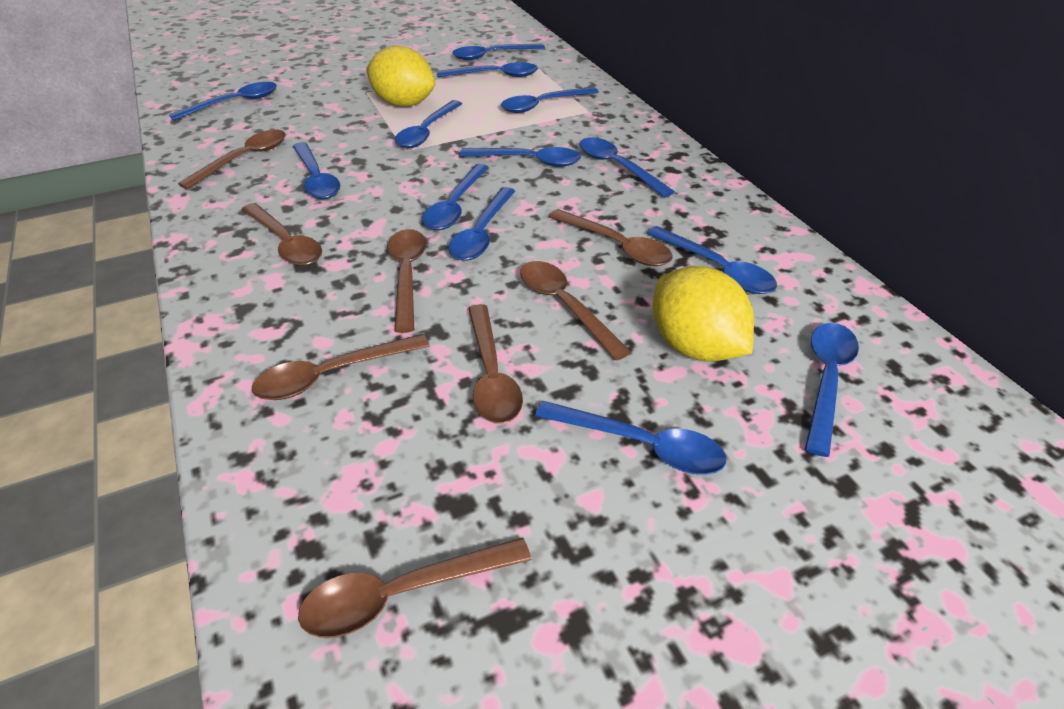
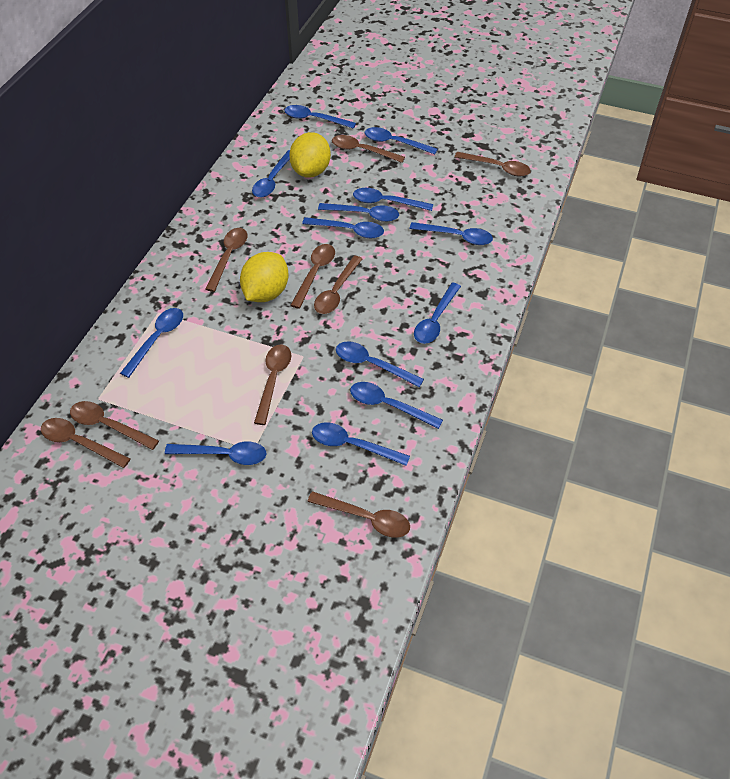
brown spoon: [178,130,286,189] [242,203,322,266] [252,334,430,400] [298,538,531,638] [387,229,427,333] [468,304,523,424] [520,261,631,361] [549,209,673,266] = 8 -> [41,418,131,468] [70,401,159,450] [205,228,248,292] [254,345,292,425] [290,244,335,309] [307,491,410,538] [314,255,362,314] [332,135,405,163] [454,152,531,177] = 9

